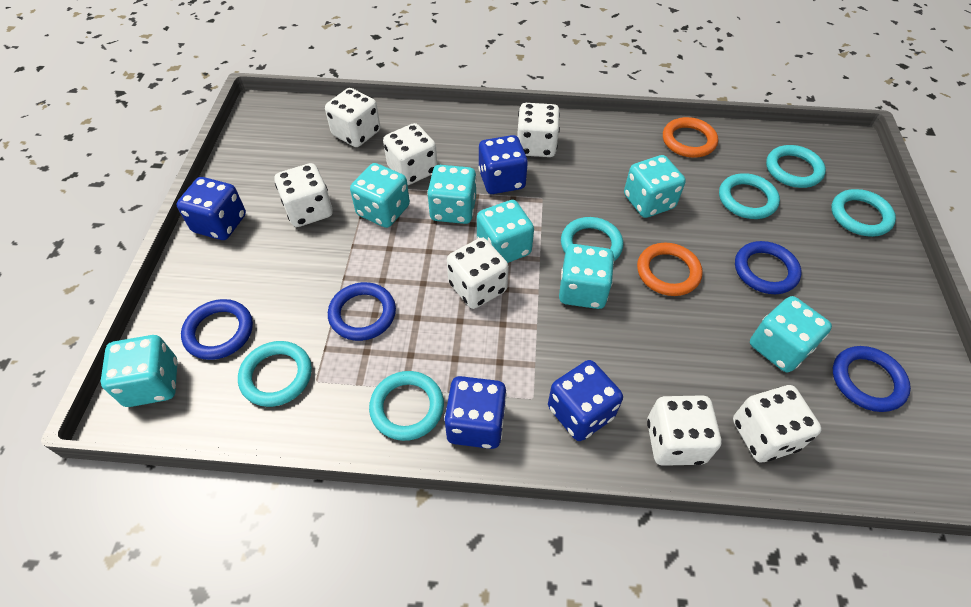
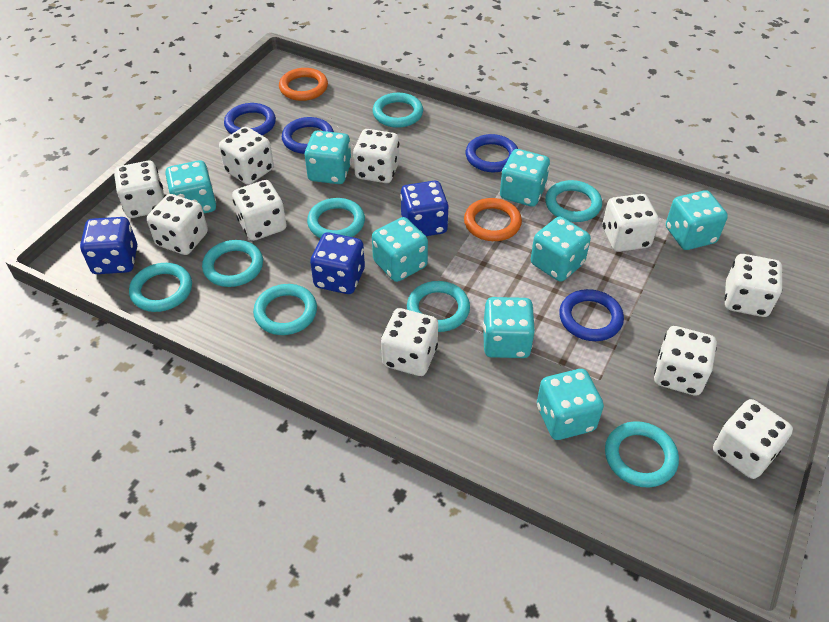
blue dice: [176,177,246,240] [444,376,507,449] [478,135,528,194] [548,360,623,441] = 4 -> [80,217,137,274] [310,232,365,294] [400,181,449,236] = 3
turquoise dice: [101,335,178,407] [350,163,410,228] [427,165,477,224] [477,200,534,263] [559,244,614,309] [624,155,686,218] [750,296,832,372] = 7 -> [165,160,216,213] [305,131,352,184] [372,217,428,282] [483,297,535,358] [500,149,550,207] [531,217,591,282] [537,369,604,440] [666,190,728,250] = 8
turquoise ring: [238,341,312,407] [369,371,444,441] [561,217,623,261] [719,173,780,219] [766,145,826,188] [831,189,896,237] = 6 -> [129,263,192,312] [202,240,263,287] [253,284,317,335] [307,198,365,238] [373,93,423,128] [407,281,470,332] [545,180,602,222] [605,421,679,487] = 8
white dice: [275,163,333,227] [325,88,380,147] [383,123,437,185] [447,238,509,309] [517,103,560,157] [647,395,721,466] [733,385,822,462] = 7 -> [114,161,164,218] [147,194,208,255] [219,127,274,185] [232,180,287,241] [353,129,400,183] [381,308,438,376] [602,194,659,252] [654,326,717,396] [713,399,793,479] [724,254,782,317] = 10

